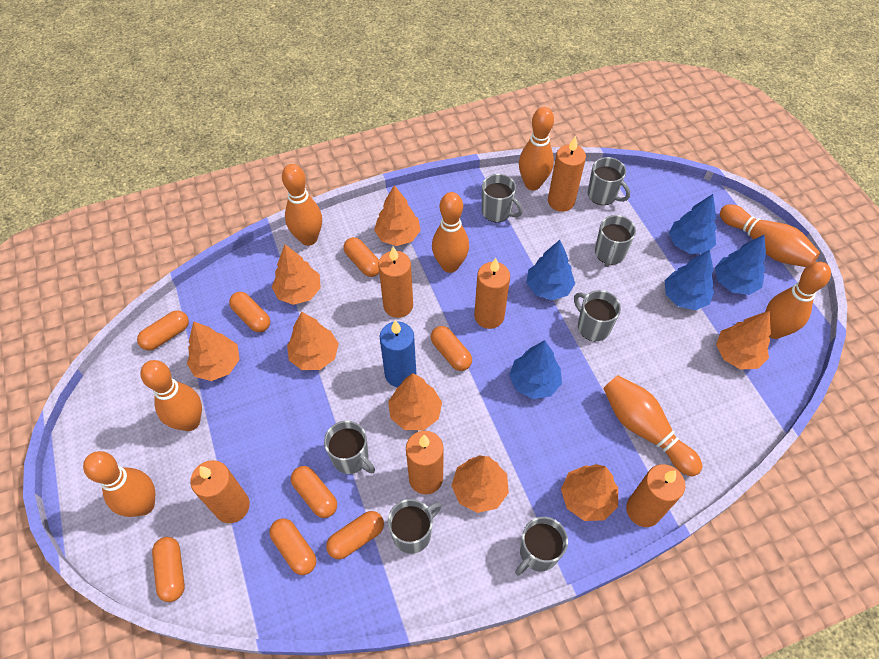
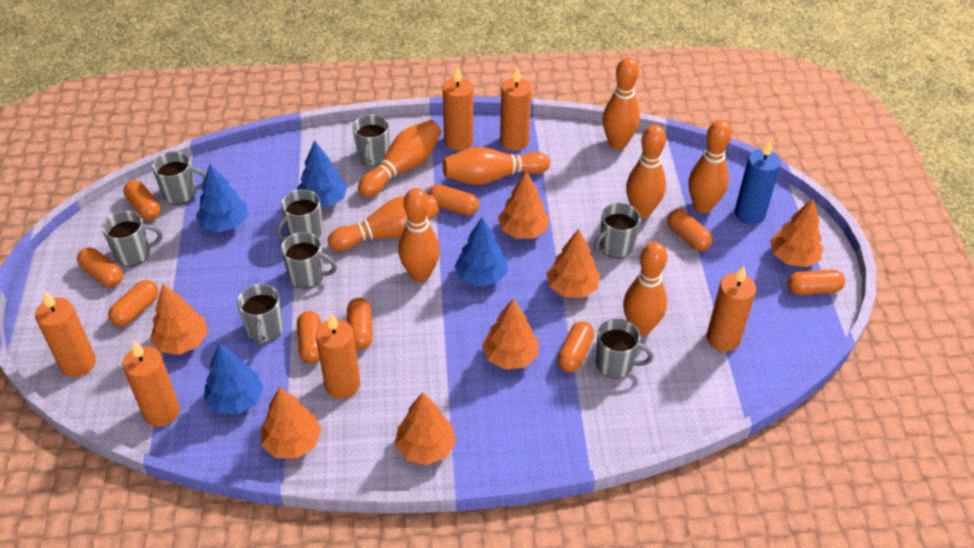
blue tree: [509,340,562,399] [526,240,575,300] [665,250,714,310] [669,194,717,254] [715,235,766,295] = 5 -> [196,164,248,232] [204,343,263,414] [297,140,347,207] [455,217,508,287] = 4
grey mug: [324,420,375,474] [388,499,442,554] [482,174,523,222] [515,517,568,575] [574,290,621,341] [588,157,630,205] [595,215,636,267] = 7 -> [102,211,162,266] [152,151,206,205] [237,284,283,346] [276,189,323,240] [281,232,337,288] [353,114,389,167] [594,203,641,258] [596,319,653,378] = 8
orange capsule: [137,310,189,351] [152,537,185,602] [229,292,270,332] [269,518,316,575] [291,466,337,518] [326,511,384,559] [343,237,379,277] [431,326,472,371] = 8 -> [77,247,123,287] [108,280,158,326] [123,180,161,220] [297,311,321,363] [347,298,373,349] [428,185,479,215] [557,321,594,372] [667,209,713,251] [788,269,845,295] = 9
orange tree: [187,321,240,381] [272,245,321,305] [287,312,339,370] [374,185,421,246] [388,373,442,430] [451,455,509,513] [561,464,618,521] [716,311,771,370] = 8 -> [150,284,208,355] [261,387,322,459] [395,392,456,465] [482,299,538,369] [498,171,549,239] [546,229,600,298] [770,199,823,267] = 7

